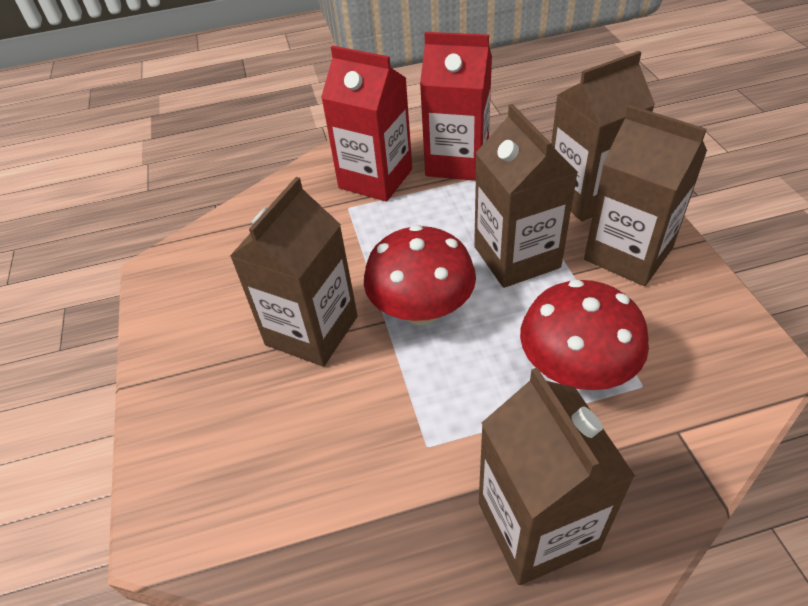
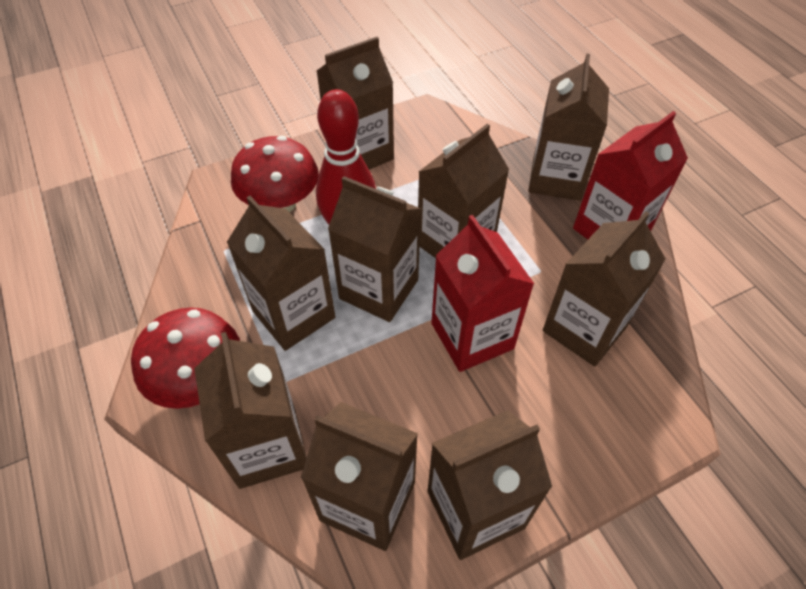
brown carton: [230,177,358,367] [474,104,578,288] [479,368,635,585] [551,51,655,222] [584,105,707,286] = 5 -> [194,332,307,489] [227,196,335,351] [301,402,418,551] [317,37,394,170] [328,176,421,322] [418,124,509,258] [428,410,552,560] [528,54,609,201] [543,211,666,366] = 9
red bowling pin: none = 0 -> [316,89,376,225] = 1

